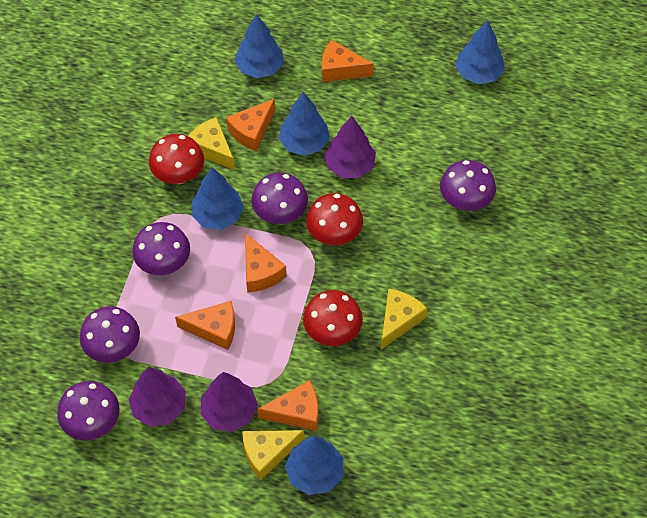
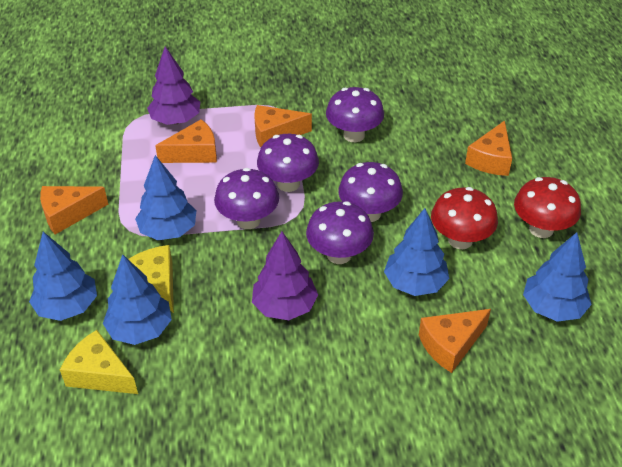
purple tree: [128,367,186,427] [201,372,258,432] [324,116,376,178] = 3 -> [147,46,200,125] [252,231,318,320] = 2
red mushroom: [149,134,204,184] [303,290,363,346] [306,193,363,245] = 3 -> [431,187,498,249] [514,177,581,238] = 2
yellow cheese: [188,117,235,170] [242,430,304,480] [381,288,427,349] = 3 -> [60,330,138,394] [128,245,174,313] = 2

